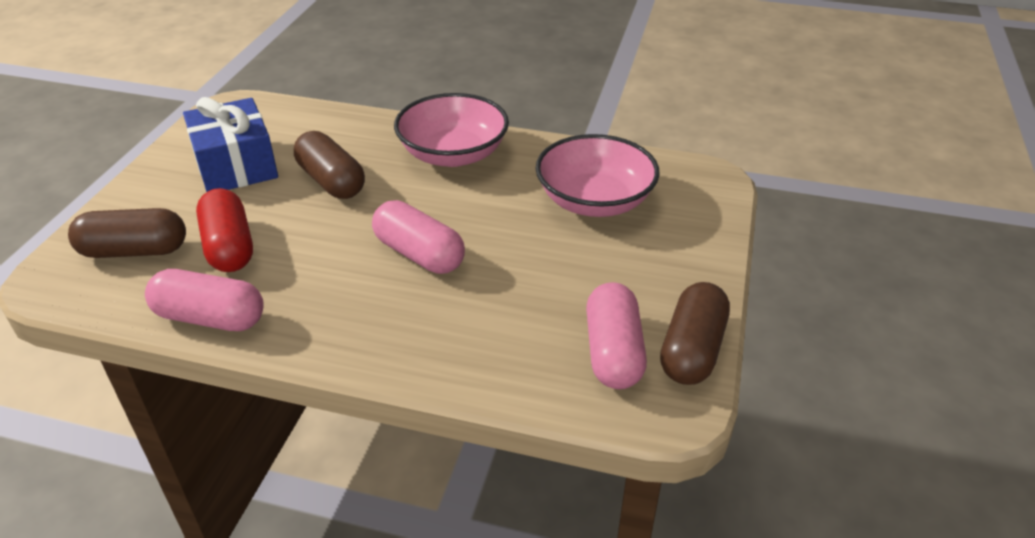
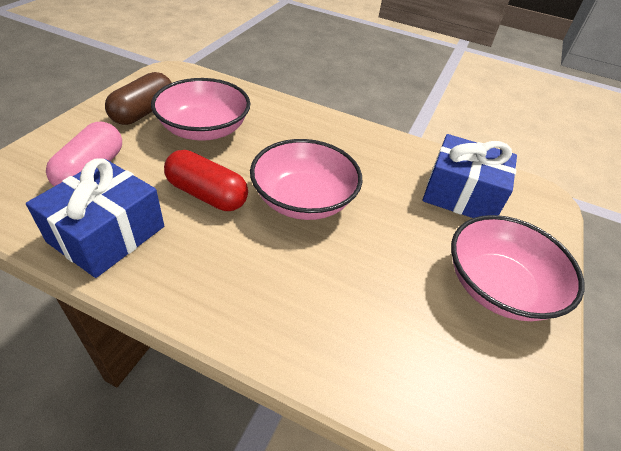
blue gift: [183,97,278,192] = 1 -> [26,158,164,278] [422,134,517,218] = 2
brown capsule: [68,208,186,258] [294,131,365,199] [660,282,730,385] = 3 -> [105,72,172,125] = 1
pink bowl: [394,93,509,167] [535,134,660,217] = 2 -> [151,78,250,141] [250,139,362,220] [451,215,585,321] = 3
pink capsule: [145,269,264,331] [372,200,465,274] [586,282,647,389] = 3 -> [46,122,122,186] = 1

